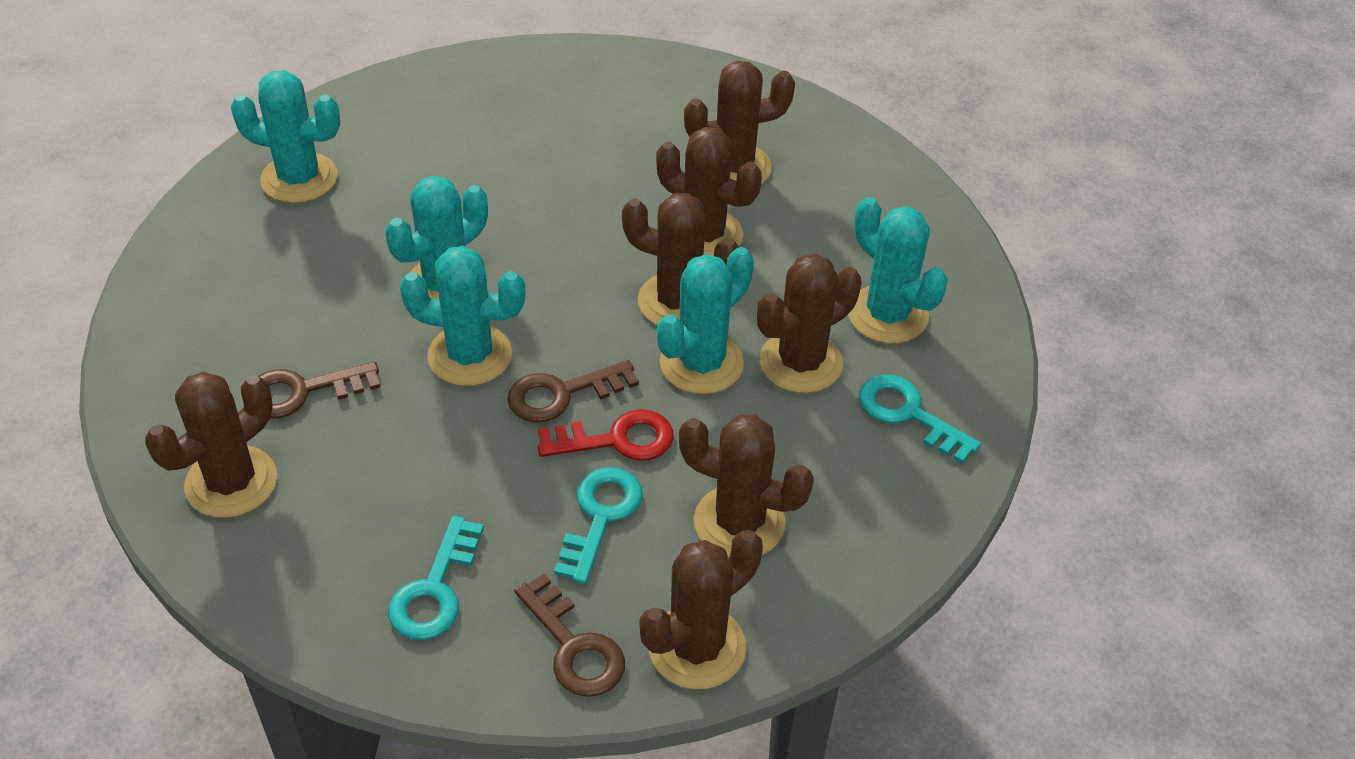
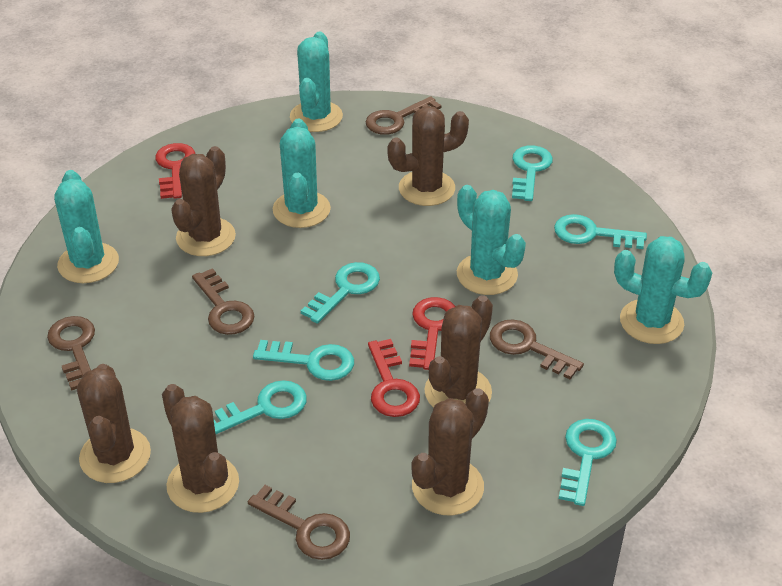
brown cactus: [145,372,277,518] [622,193,739,325] [640,530,763,690] [656,127,762,256] [679,415,814,558] [684,61,795,185] [757,254,862,393] = 7 -> [77,364,151,483] [162,384,239,513] [171,146,236,256] [387,107,469,206] [412,388,489,516] [424,296,493,408] = 6
brown key: [259,362,380,418] [508,360,639,423] [514,574,625,697] = 3 -> [47,316,95,391] [192,268,255,335] [248,485,350,560] [366,96,441,135] [490,319,584,380] = 5
red key: [538,409,674,461] = 1 -> [155,143,195,199] [368,339,420,417] [409,297,455,370] = 3
turquoise key: [388,516,484,640] [554,467,643,584] [859,375,981,464] = 3 -> [213,380,307,434] [253,340,354,381] [301,262,380,324] [512,145,553,201] [554,214,647,249] [559,419,617,506] = 6

